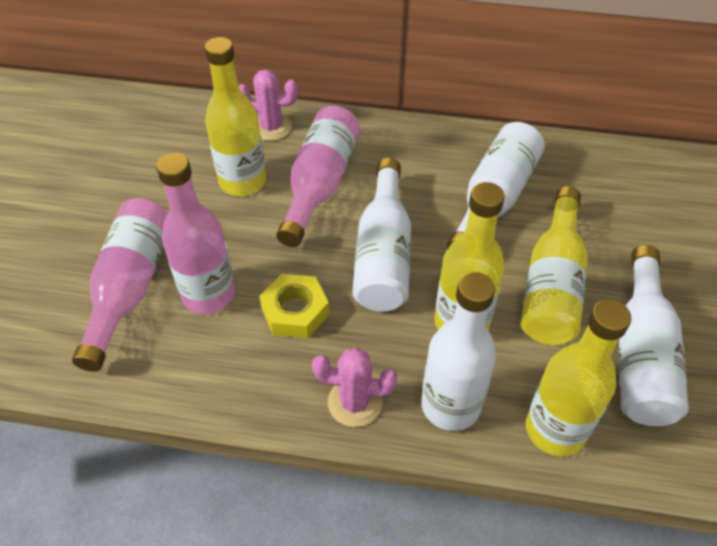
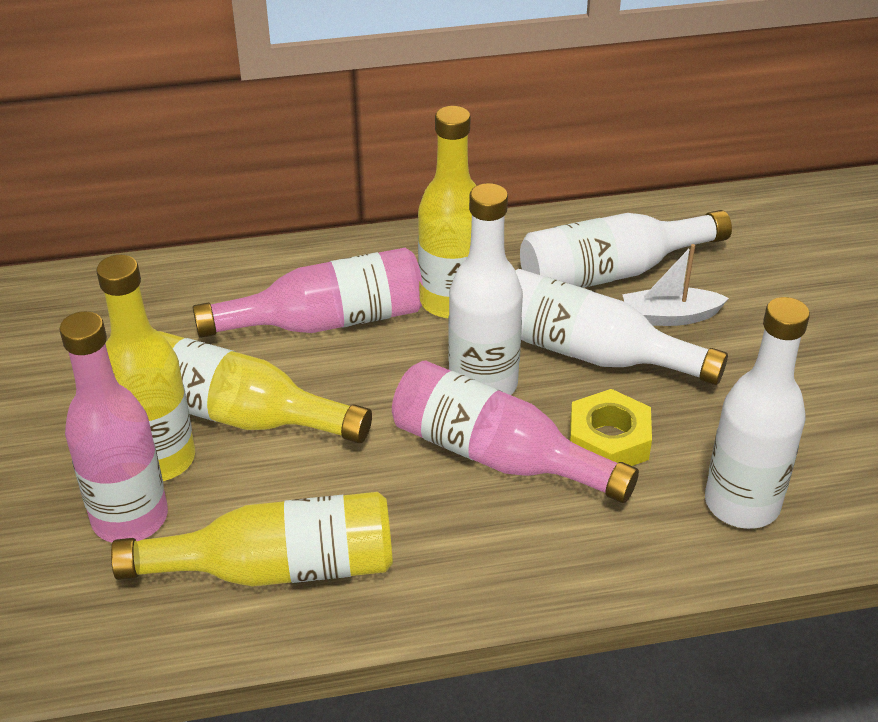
pink cactus: [239,69,298,141] [312,348,397,427] = 2 -> none = 0
white boat: none = 0 -> [622,244,729,326] = 1

